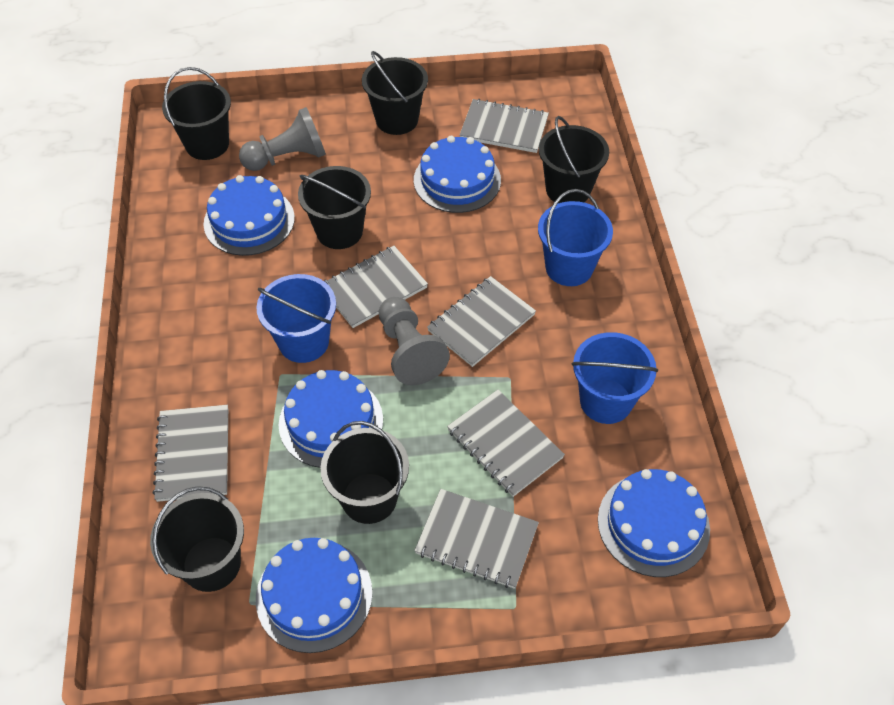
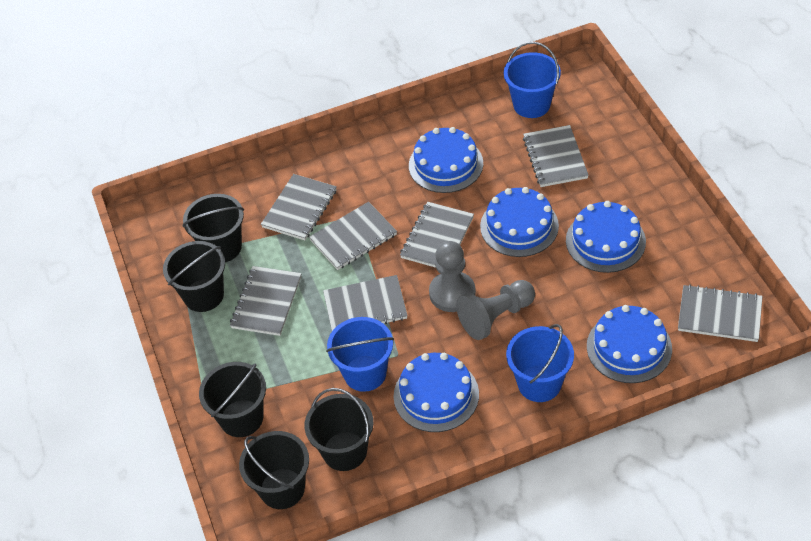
black bucket: [150,486,244,592] [162,67,231,160] [298,166,371,249] [320,421,409,524] [362,51,428,135] [539,116,609,204] = 6 -> [163,241,225,312] [183,194,244,262] [199,362,266,437] [239,431,309,509] [305,388,373,471] = 5
grey notebook: [153,405,228,502] [324,246,428,328] [414,489,539,589] [427,276,536,367] [447,390,565,497] [460,99,549,153] = 6 -> [230,266,301,336] [261,174,337,240] [309,202,397,270] [323,275,408,331] [400,202,474,268] [523,125,589,187] [678,285,763,342] = 7

